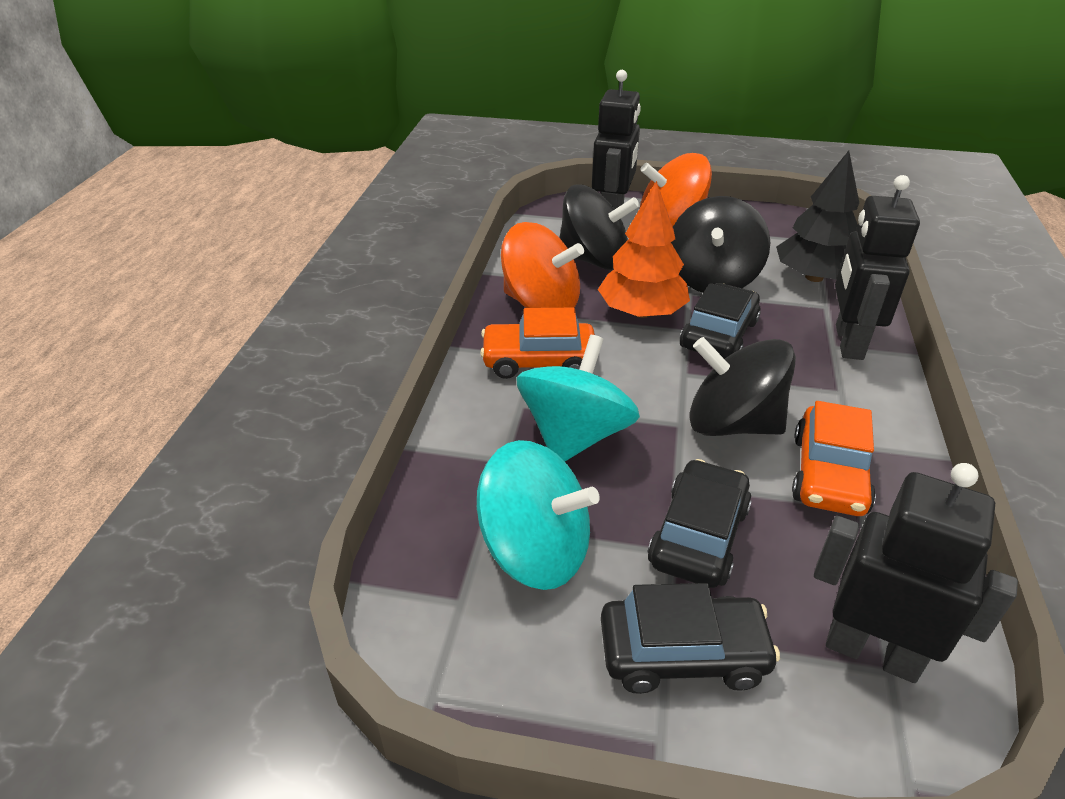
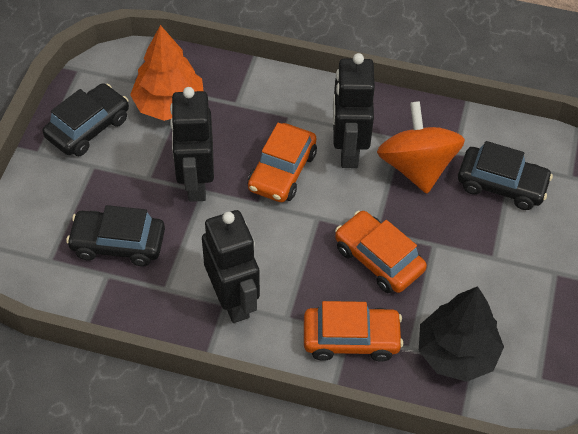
black spinning top: [559,184,640,271] [671,196,771,293] [689,337,796,436] = 3 -> none = 0
orange car: [480,308,595,379] [792,401,876,516] = 2 -> [248,123,317,202] [304,301,403,362] [335,211,427,293] = 3
orange spinning top: [501,222,584,308] [640,153,712,227] = 2 -> [377,101,465,193] = 1
turquoise spinning top: [477,440,600,590] [516,335,640,461] = 2 -> none = 0

